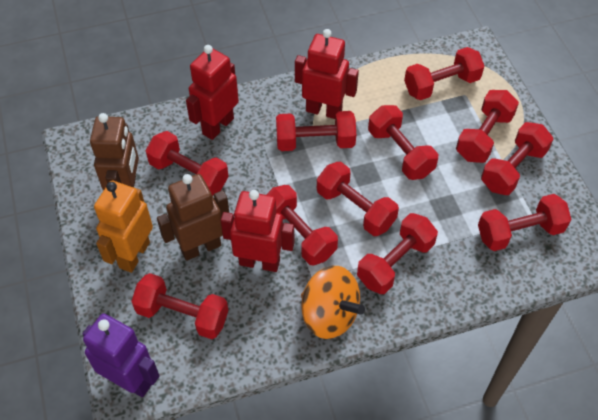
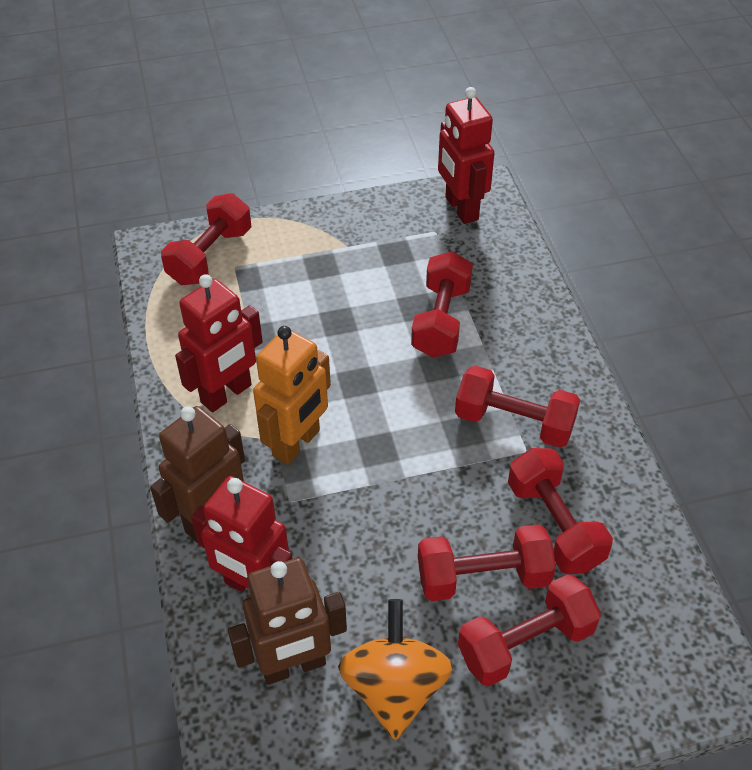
purple robot: [82,313,160,397] = 1 -> none = 0
red dumbbell: [131,273,228,339] [146,131,228,196] [266,185,338,265] [276,111,356,151] [317,162,399,236] [357,213,438,294] [368,105,438,180] [404,47,484,100] [456,90,519,163] [478,194,571,251] [481,122,553,195] = 11 -> [161,193,251,285] [411,251,473,358] [418,524,556,601] [455,366,580,448] [458,574,601,686] [508,448,613,574] = 6

